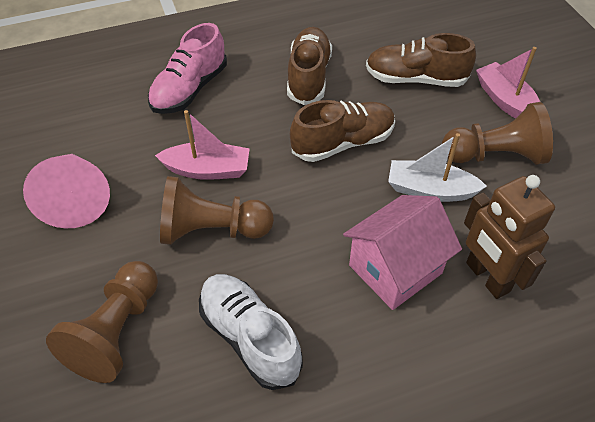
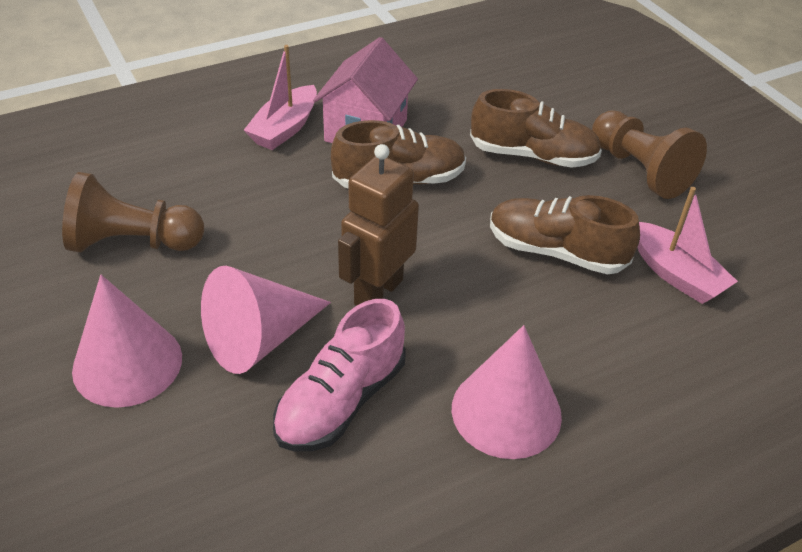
brown pawn: [46,261,158,383] [160,176,274,245] [442,102,553,165] = 3 -> [62,172,204,252] [592,110,707,199] = 2
pink cone: [23,154,110,228] = 1 -> [72,275,182,408] [201,266,331,374] [452,325,562,459] = 3
white boat: [388,133,487,202] = 1 -> none = 0
white shoe: [199,274,303,390] = 1 -> none = 0

